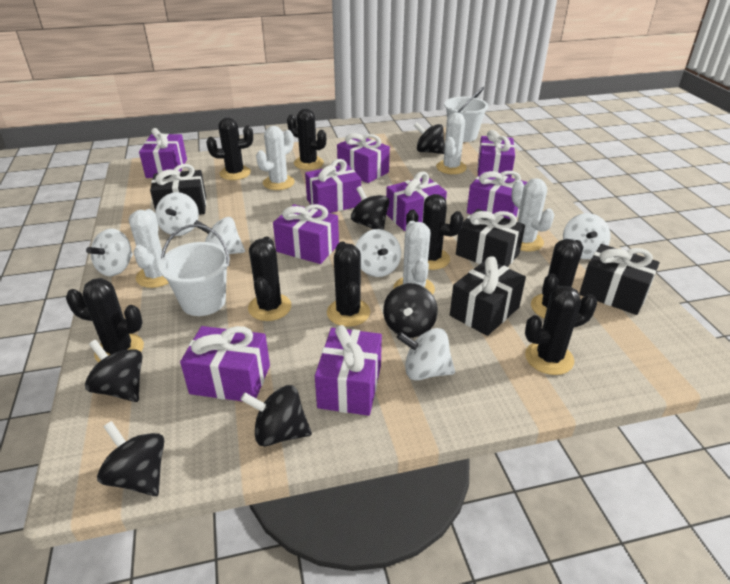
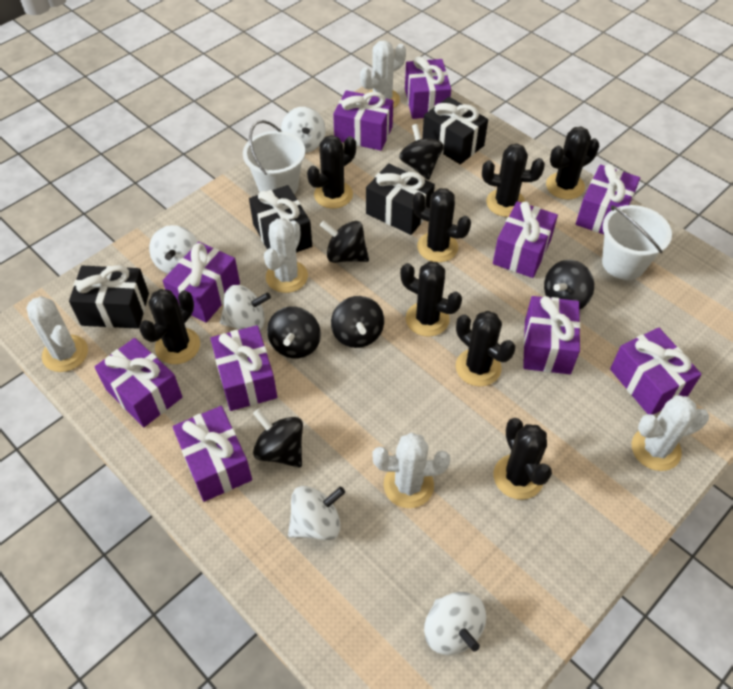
purple gift: [139,128,187,178] [180,326,270,401] [273,204,339,264] [305,159,361,213] [315,325,382,416] [337,133,390,183] [386,171,447,231] [467,171,527,219] [477,130,515,178] = 9 -> [94,338,182,427] [163,242,240,323] [173,406,252,502] [210,325,277,411] [333,90,393,151] [405,56,451,119] [493,201,558,278] [523,296,581,374] [576,164,640,234] [610,328,702,415] = 10
white spinning top: [86,228,133,276] [155,192,199,236] [194,217,245,254] [355,229,401,277] [397,328,455,380] [563,213,611,259] = 6 -> [149,225,198,274] [220,285,271,330] [281,107,326,153] [288,486,345,540] [424,592,486,655] = 5

